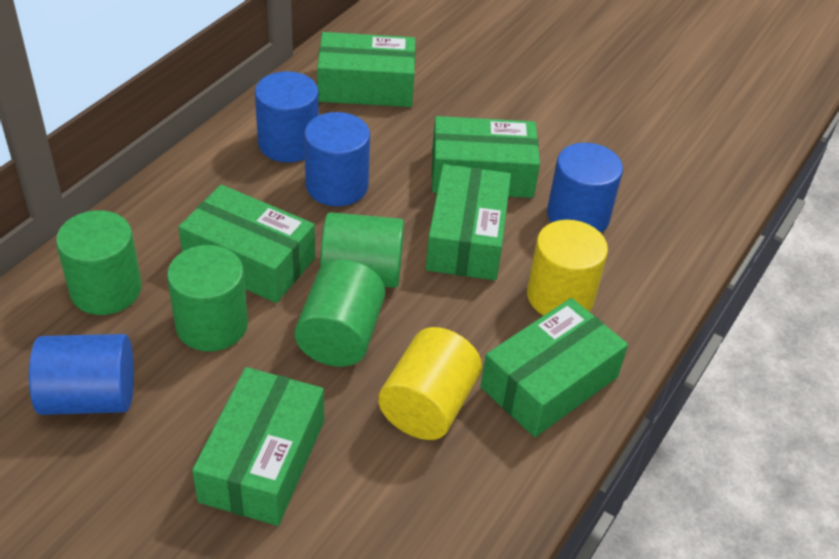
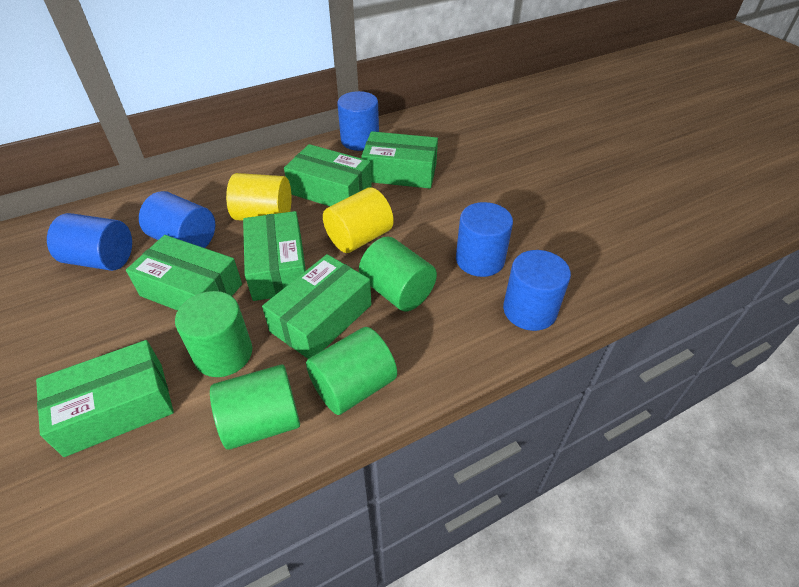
blue cylinder: [29,334,134,415] [255,71,319,163] [304,112,370,206] [547,143,623,233] = 4 -> [47,213,132,271] [139,191,215,248] [337,91,379,151] [456,202,513,277] [503,250,571,331] = 5

